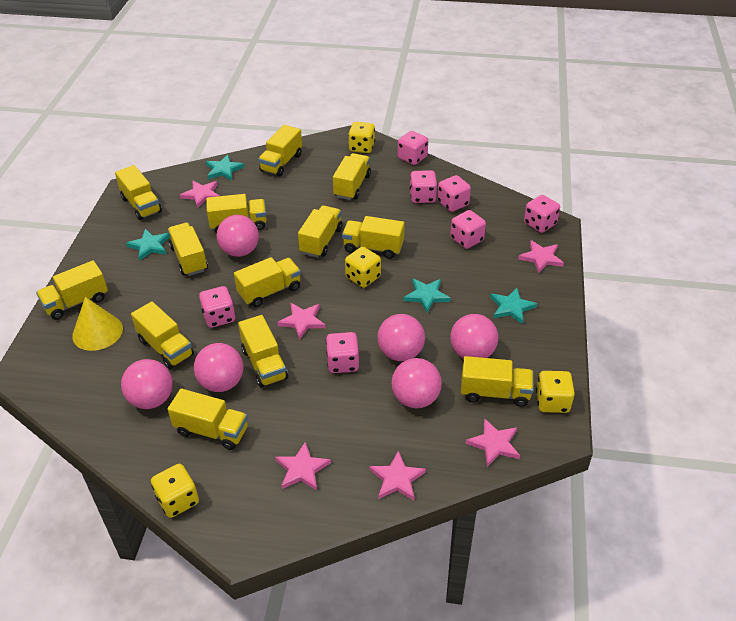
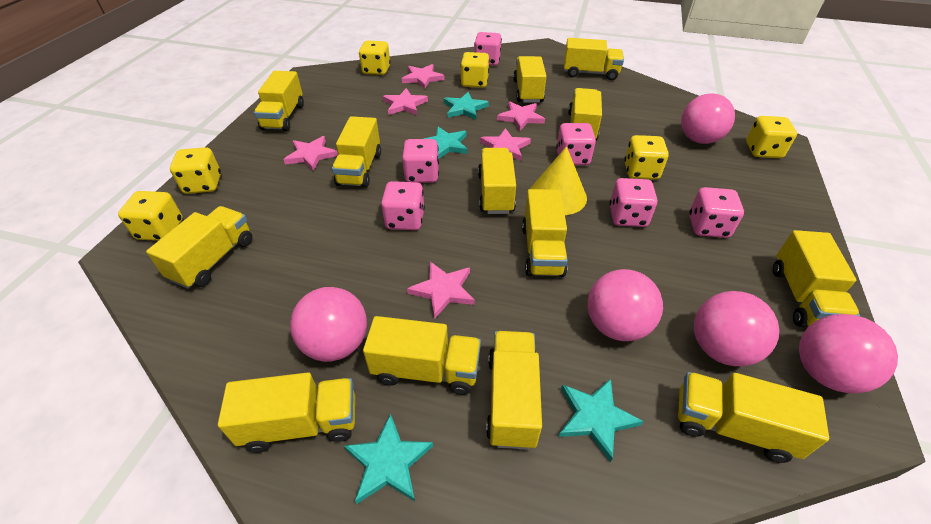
pink ball: [121,359,173,409] [194,343,243,392] [217,215,259,257] [377,314,425,361] [391,358,442,408] [450,314,498,359] = 6 -> [290,287,367,362] [588,269,663,341] [681,93,735,144] [694,291,779,366] [799,314,898,393] = 5
pink dice: [199,286,235,328] [326,332,359,373] [398,131,428,165] [410,170,437,203] [437,175,471,212] [450,210,486,249] [524,195,560,233] = 7 -> [381,181,425,230] [402,139,439,183] [474,32,502,66] [556,123,596,165] [610,178,657,227] [689,187,744,238] = 6
yellow dice: [151,464,199,518] [345,247,381,288] [348,122,375,153] [536,371,575,413] = 4 -> [118,191,183,241] [170,147,221,194] [359,40,390,75] [460,52,489,88] [624,135,669,180] [746,116,797,158] = 6

